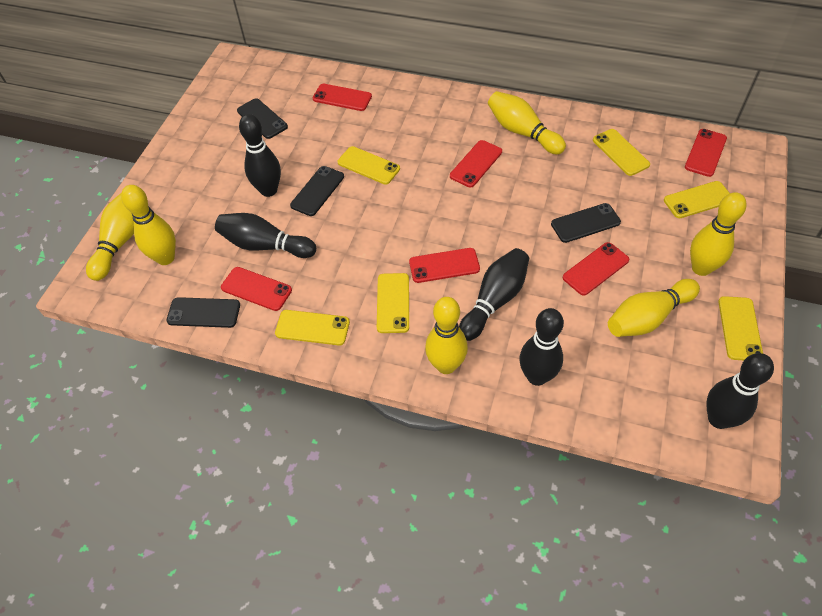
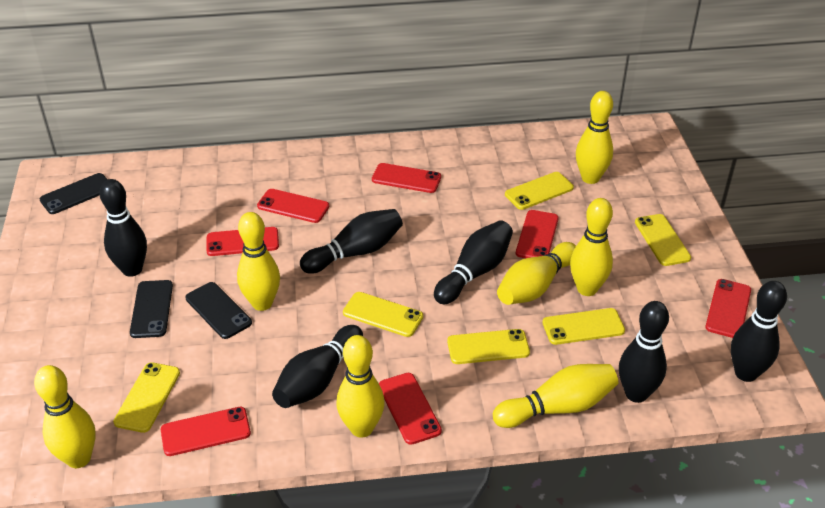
black bowling pin: [215,213,316,258] [239,114,281,197] [459,248,529,341] [519,308,564,386] [706,353,774,429] = 5 -> [99,179,147,277] [272,325,363,408] [300,209,403,274] [434,220,513,304] [619,301,669,403] [731,281,787,382] = 6
black phone: [166,297,240,328] [237,98,288,139] [290,166,344,216] [551,203,621,243] = 4 -> [40,173,108,214] [130,280,173,338] [185,282,252,339] = 3
red phone: [221,267,292,311] [313,84,372,111] [409,248,480,283] [450,140,502,187] [563,242,629,296] [685,129,727,177] = 6 -> [161,407,251,456] [206,227,279,256] [257,189,329,223] [372,163,441,193] [379,373,442,445] [516,210,559,258] [705,279,751,338] = 7
yellow bowling pin: [86,193,134,281] [121,185,176,265] [425,297,468,374] [488,91,566,154] [608,279,700,337] [690,192,747,276] = 6 -> [34,365,96,468] [237,212,280,311] [336,335,385,438] [493,364,618,428] [497,242,576,305] [570,198,613,296] [576,91,613,184] = 7

